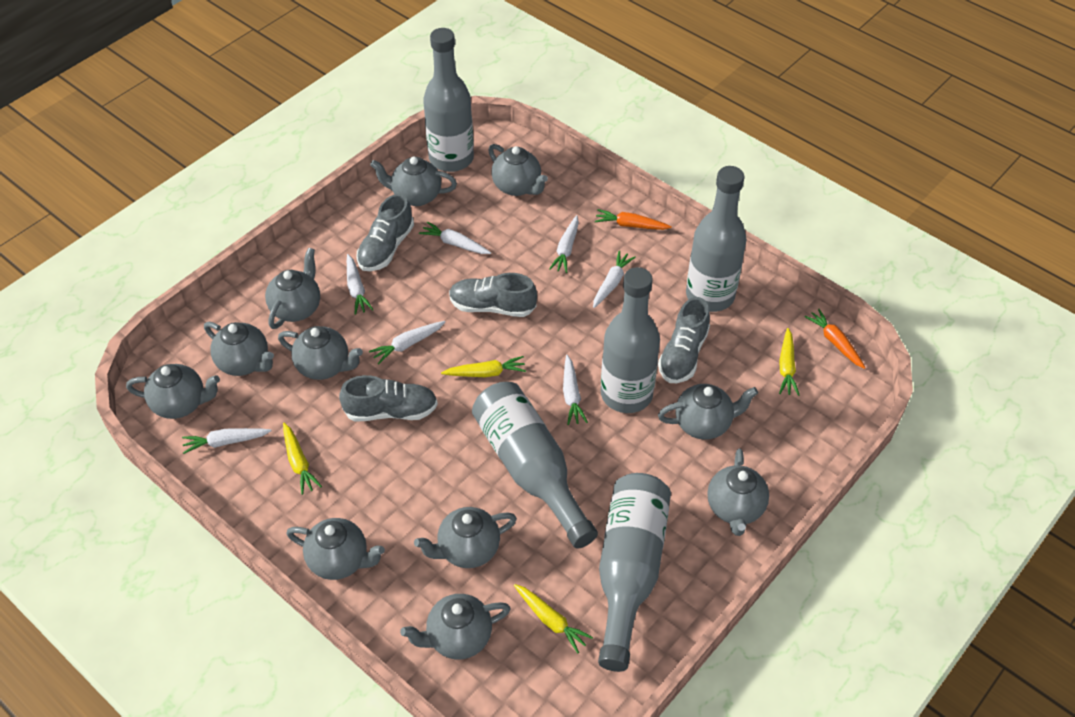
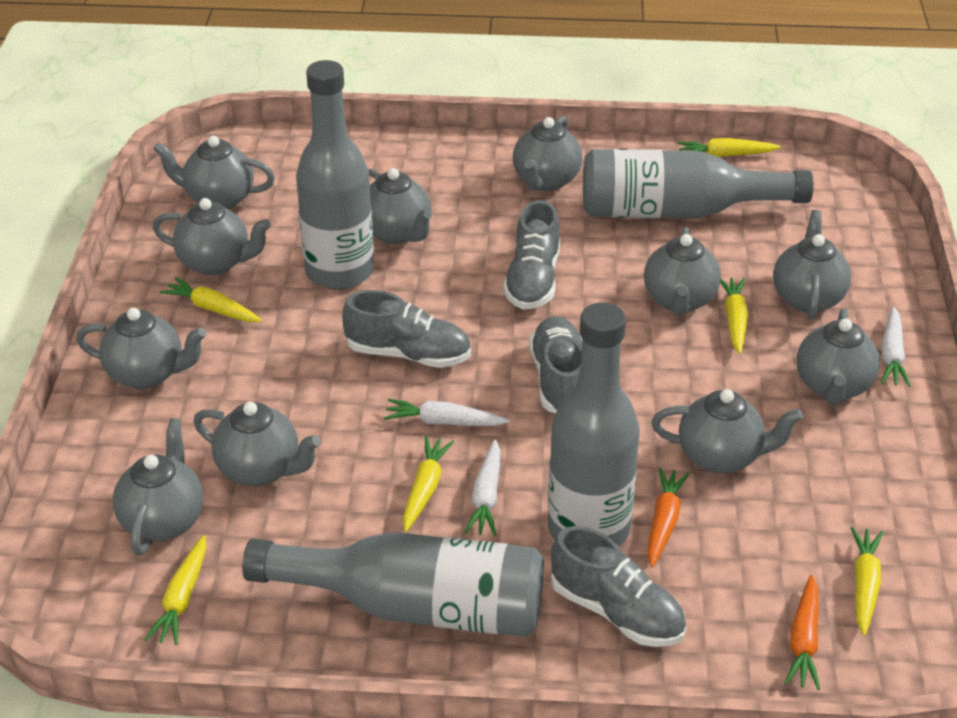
grey bottle: [423,28,474,172] [472,382,598,549] [598,473,671,672] [601,267,660,413] [686,166,747,312] = 5 -> [242,532,544,637] [296,60,374,289] [548,303,640,547] [583,149,814,218] = 4
white carrot: [182,428,271,454] [347,254,374,315] [369,321,445,364] [419,221,491,254] [549,215,579,273] [563,355,588,425] [593,251,636,308] = 7 -> [384,399,509,426] [464,439,500,536] [881,307,911,387] = 3
yellow carrot: [283,423,322,495] [441,356,526,377] [514,584,593,654] [779,328,799,396] = 4 -> [144,535,207,645] [160,277,262,322] [403,436,454,532] [677,138,781,157] [720,278,748,354] [851,527,883,636] = 6

